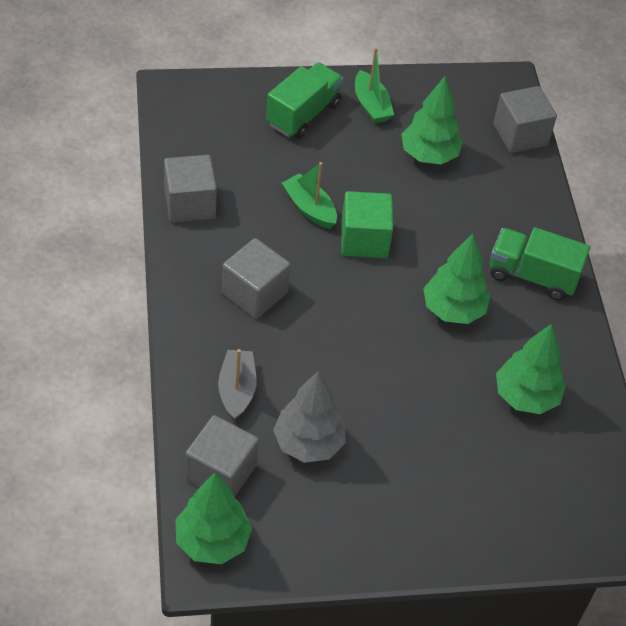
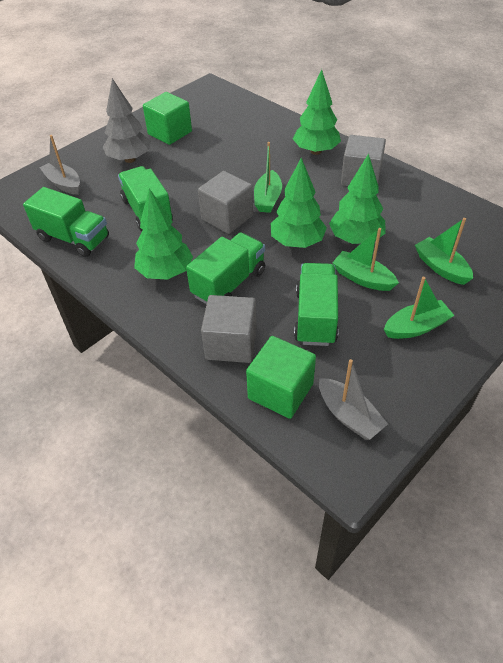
green boat: [282,162,337,229] [355,48,394,124] = 2 -> [254,142,282,213] [332,228,399,291] [384,277,455,339] [415,218,473,285] = 4
green cube: [341,191,393,258] = 1 -> [143,92,192,145] [246,336,316,419] = 2
green truck: [266,62,343,139] [490,227,590,301] = 2 -> [23,187,109,257] [118,166,173,231] [186,233,265,304] [294,263,338,346] = 4
grey boat: [218,349,257,421] = 1 -> [40,135,80,195] [319,359,388,440] = 2
grey cube: [164,155,217,222] [185,415,259,497] [222,238,291,319] [493,86,557,153] = 4 -> [198,171,253,234] [201,295,257,363] [341,135,386,186] = 3

